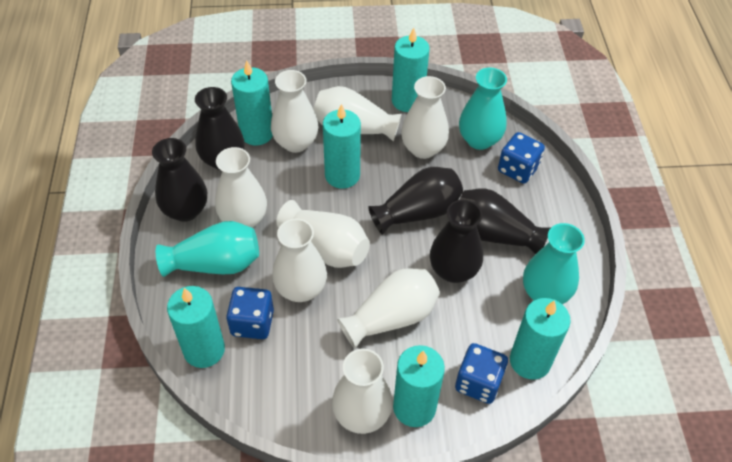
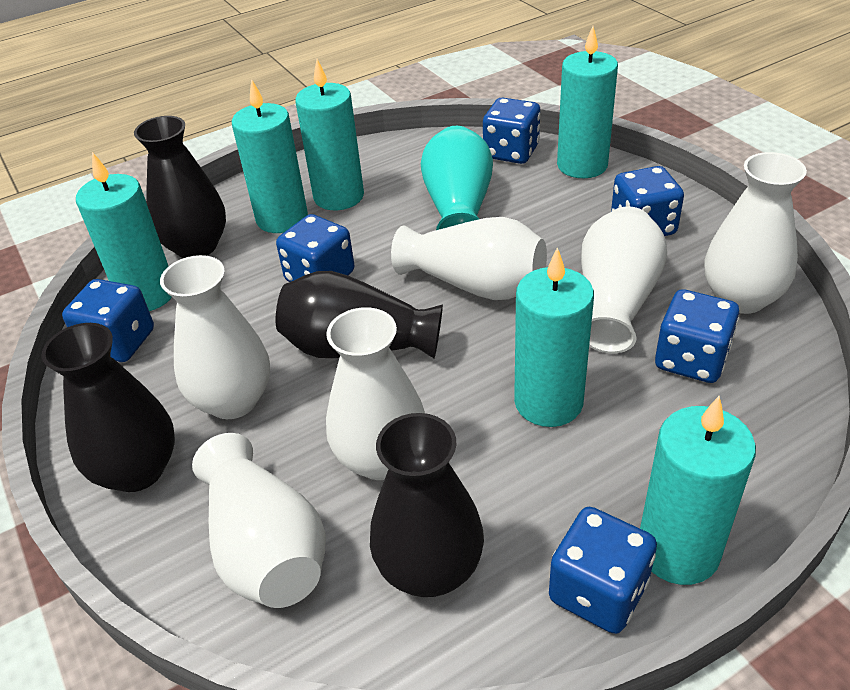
black vase: [152,138,207,222] [195,87,244,170] [368,167,463,235] [430,200,483,283] [460,188,550,254] = 5 -> [42,323,175,492] [134,116,226,258] [276,271,443,358] [370,413,484,597] = 4
blue dice: [226,287,274,339] [455,343,508,404] [498,132,545,184] = 3 -> [62,279,154,362] [276,214,354,282] [483,98,540,164] [549,507,657,634] [611,166,684,236] [655,289,739,383] = 6
turquoise vase: [156,221,259,277] [459,68,507,150] [523,223,585,304] = 3 -> [421,126,493,230] = 1
white vase: [215,147,267,228] [271,70,319,153] [272,218,327,302] [277,200,370,268] [314,86,402,141] [332,349,393,434] [337,268,440,349] [401,76,449,159] = 8 -> [160,255,270,419] [192,433,326,608] [326,307,425,480] [391,217,547,300] [581,206,667,353] [705,152,807,314] = 6

